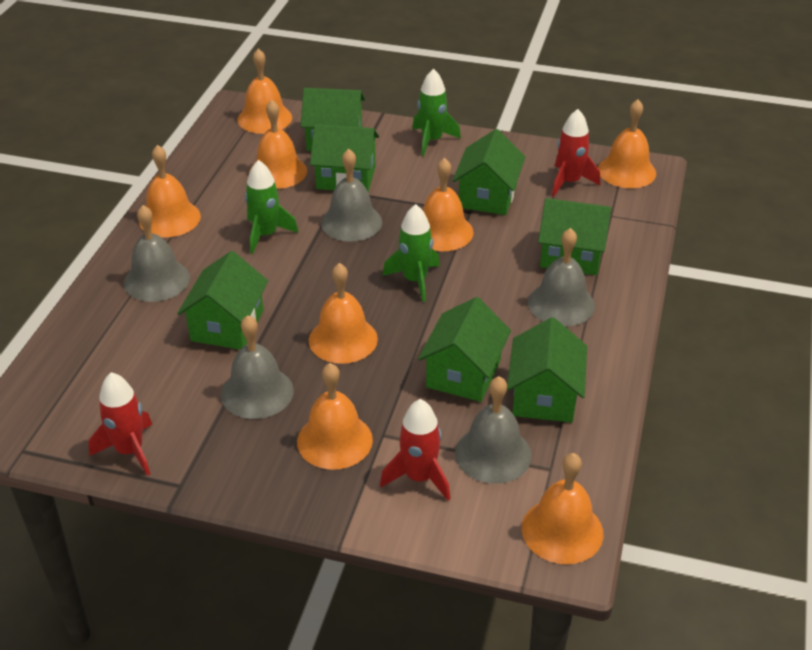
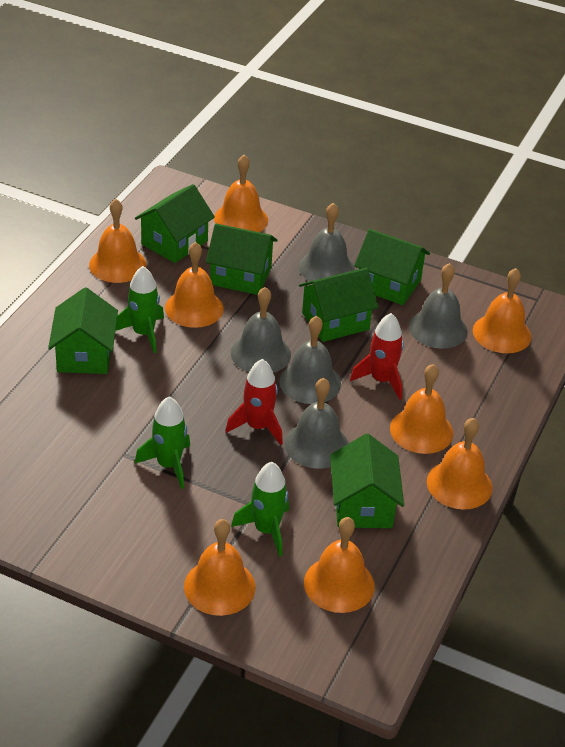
green house: [177,251,268,350] [301,88,365,151] [310,124,379,192] [418,297,511,402] [453,129,525,215] [507,317,587,423] [538,198,611,275] = 7 -> [48,287,118,374] [135,184,215,263] [206,223,278,295] [299,268,379,342] [330,434,404,528] [354,229,430,305] = 6
red rocket: [89,372,152,476] [380,399,450,501] [552,109,600,197] = 3 -> [226,359,283,445] [350,313,404,400] = 2

